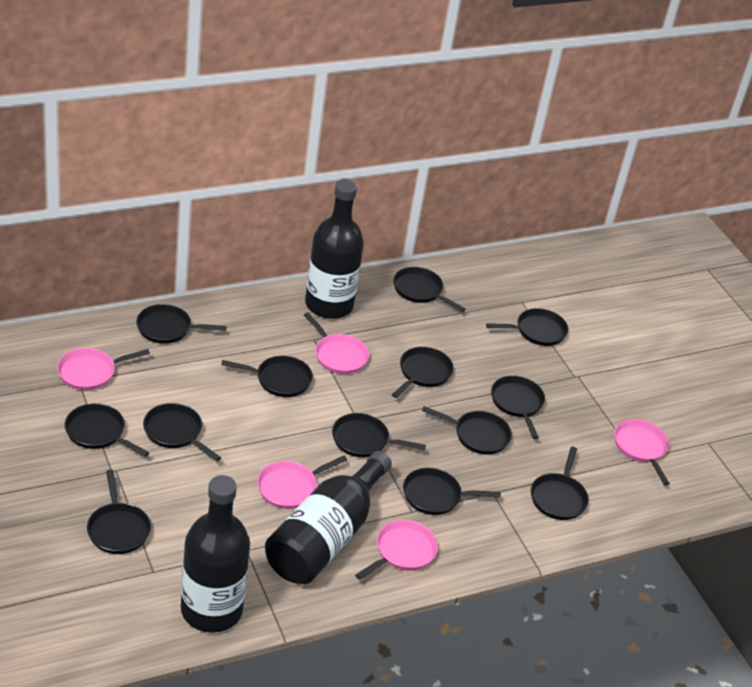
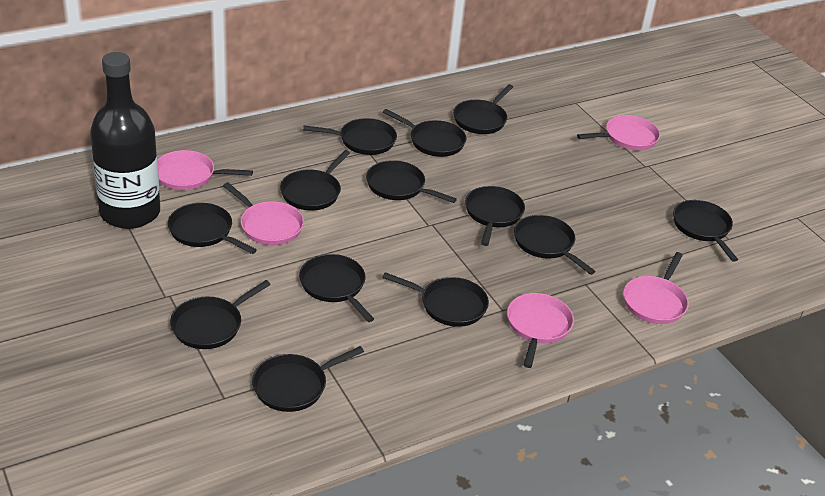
black bottle: [181,475,250,633] [265,451,392,584] [305,180,364,319] = 3 -> [90,52,160,229] = 1

